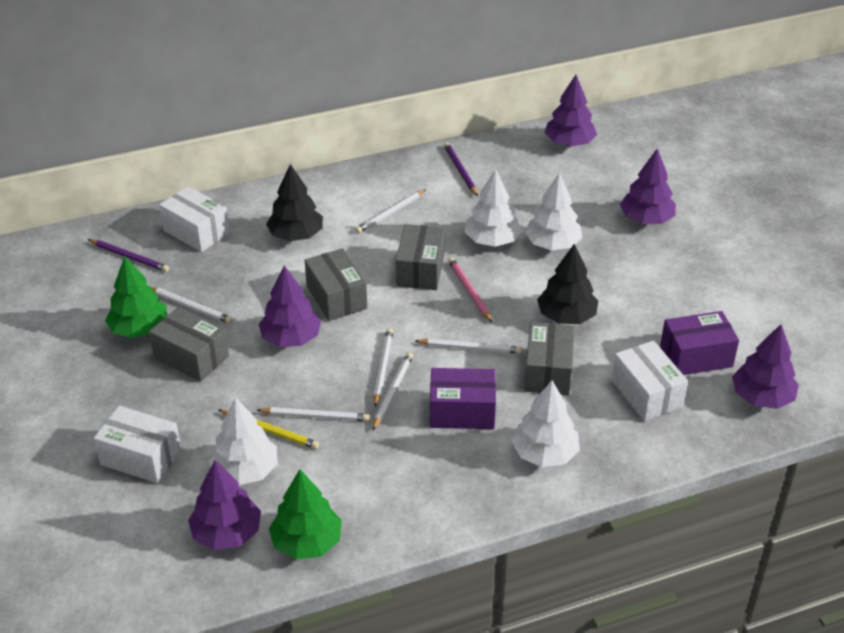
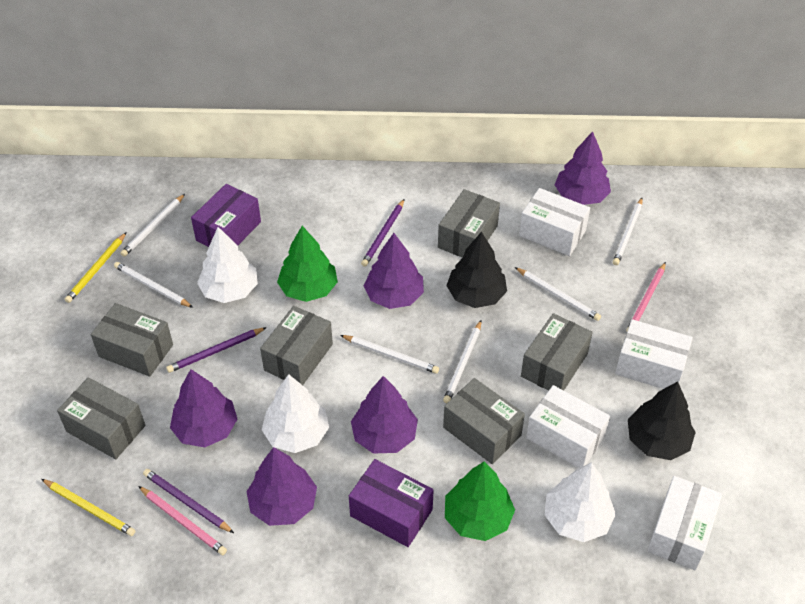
grey box: [149,307,229,382] [305,248,367,321] [396,224,445,290] [524,322,575,395] = 4 -> [57,377,145,459] [91,303,173,377] [260,306,333,385] [438,189,500,258] [443,378,525,464] [521,313,593,391] = 6
pink pencil: [448,258,492,322] = 1 -> [138,486,227,555] [627,262,666,331] = 2
purple pencil: [88,239,169,272] [444,143,478,196] = 2 -> [143,469,234,533] [166,327,267,373] [361,199,405,267] = 3
white box: [93,406,182,483] [159,186,230,252] [611,341,688,421] = 3 -> [519,188,590,256] [526,385,610,468] [615,319,693,389] [647,476,722,571] = 4
white tree: [208,397,278,485] [464,169,522,247] [511,381,580,467] [525,173,582,251] = 4 -> [197,227,258,303] [262,374,329,453] [545,462,616,542] = 3
yellow pencil: [219,410,319,449] = 1 -> [41,479,136,536] [65,232,127,303] = 2

